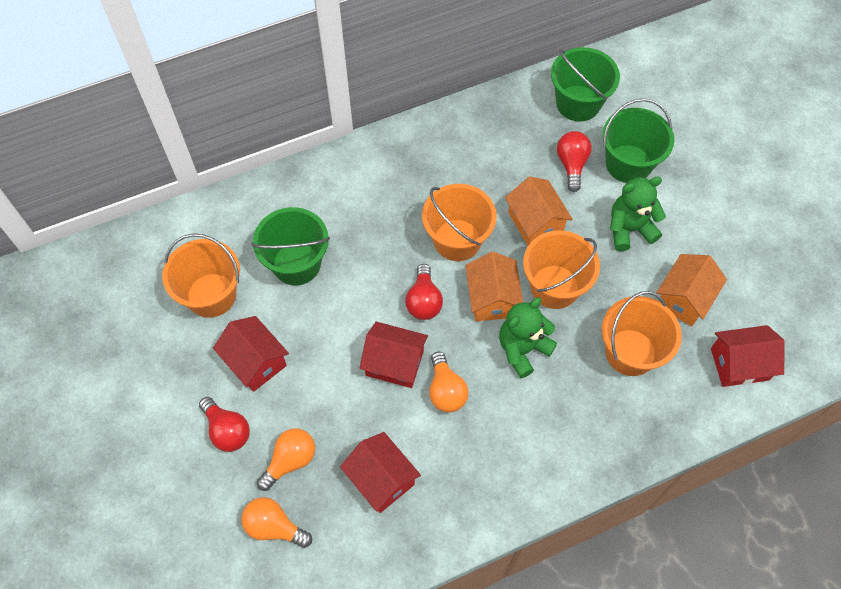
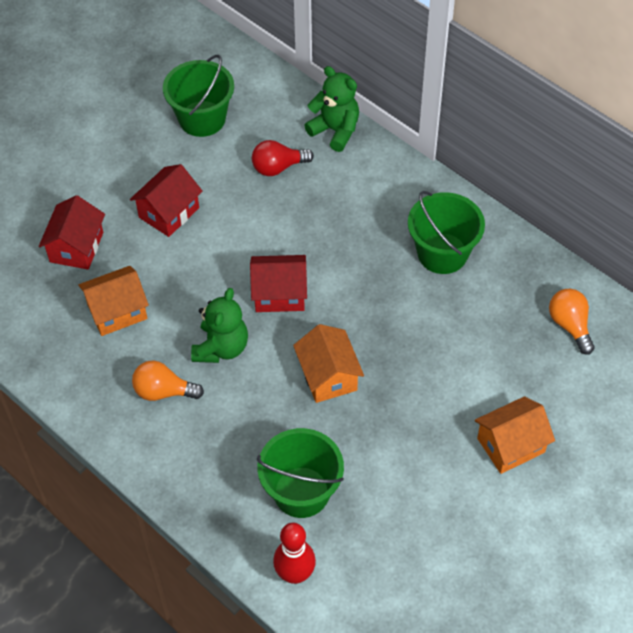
orange bucket: [162,233,240,318] [422,184,497,261] [523,230,600,309] [602,291,682,376] = 4 -> none = 0
orange light bulb: [241,497,312,548] [257,428,315,491] [429,352,469,412] = 3 -> [132,360,204,401] [549,289,595,355] = 2
red bowling pin: none = 0 -> [273,523,316,584] = 1
red house: [213,316,289,392] [340,432,421,513] [360,321,428,388] [711,325,784,387] = 4 -> [39,195,105,270] [130,164,203,237] [250,255,307,312] = 3
red light bulb: [199,397,250,452] [405,264,443,320] [557,131,592,192] = 3 -> [252,140,314,176] = 1

